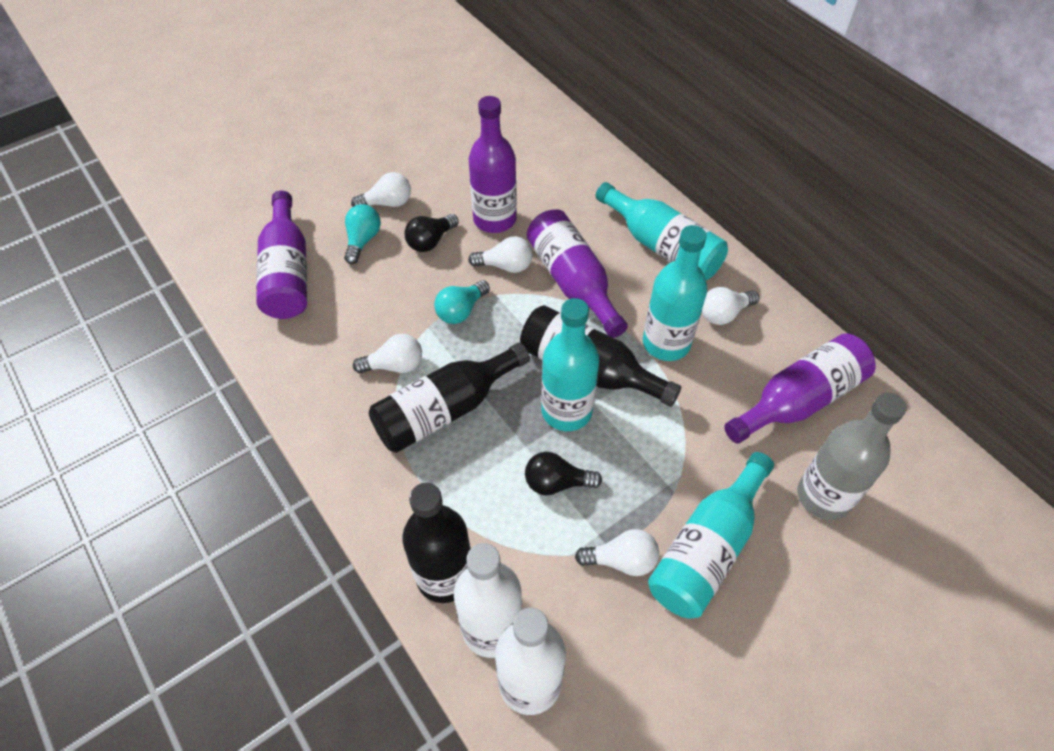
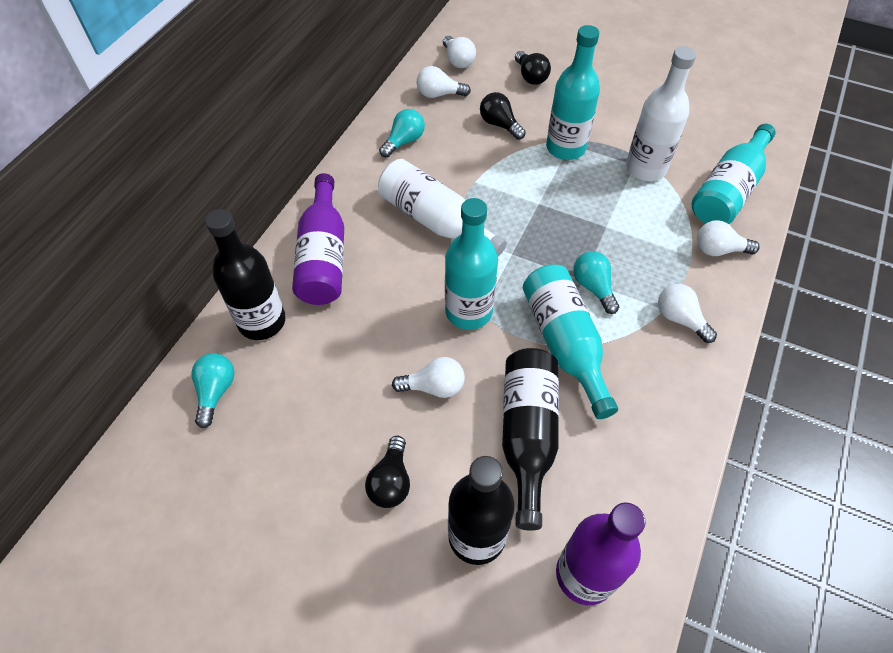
black light bulb: [405,214,459,252] [525,452,602,495] = 2 -> [365,436,410,508] [480,92,526,140] [515,51,551,85] = 3
grey bottle: [797,393,906,520] = 1 -> none = 0
purple bottle: [256,191,307,319] [469,96,517,233] [527,209,628,338] [724,333,875,444] = 4 -> [292,173,344,305] [556,502,646,605] = 2
turquoise light bulb: [344,204,381,264] [434,280,490,324] = 2 -> [192,353,234,428] [379,109,425,158] [573,251,619,314] = 3

